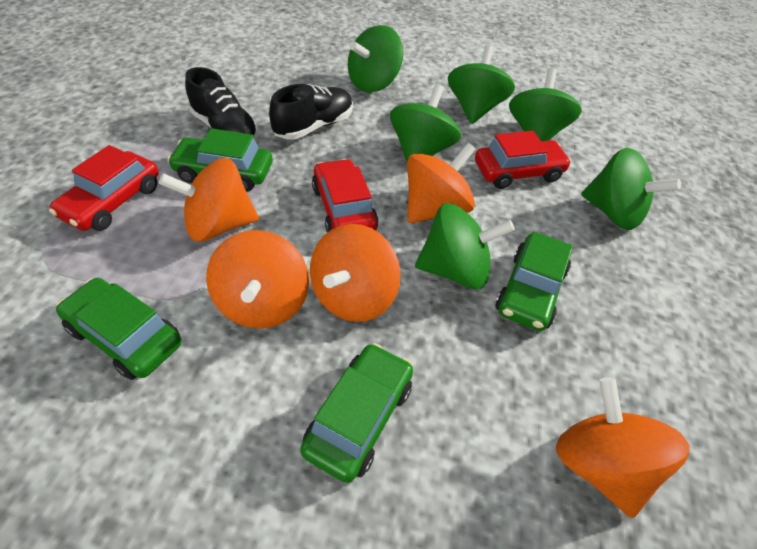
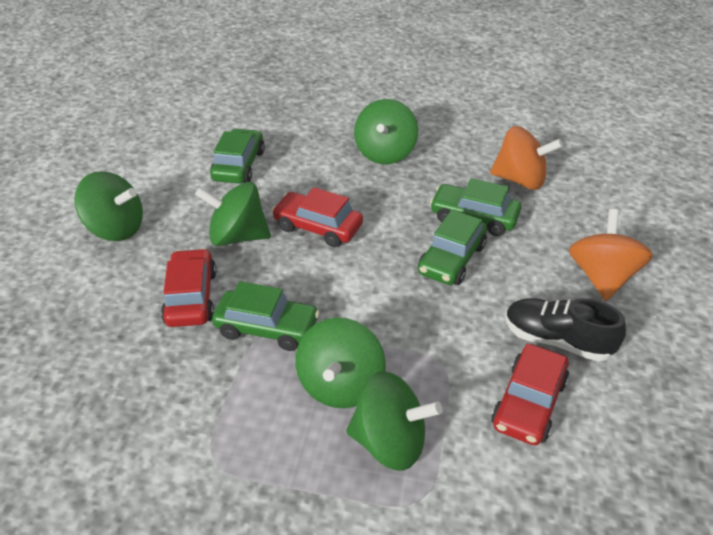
black shoe: [185,67,258,140] [269,84,353,140] = 2 -> [506,298,626,362] = 1
green spinning top: [348,25,403,92] [390,84,461,162] [415,203,515,289] [448,45,515,124] [509,68,582,141] [581,148,681,230] = 6 -> [74,171,143,241] [195,182,271,246] [295,318,386,408] [346,371,442,471] [354,99,418,164] = 5
orange spinning top: [159,158,259,242] [206,230,309,329] [310,224,401,322] [407,143,476,223] [556,377,690,518] = 5 -> [490,126,563,190] [569,209,653,301] = 2

